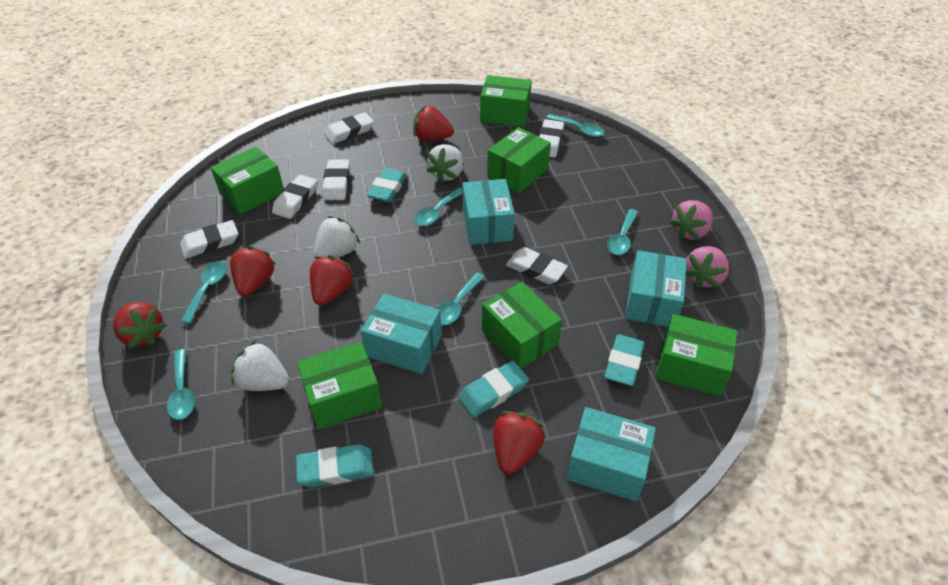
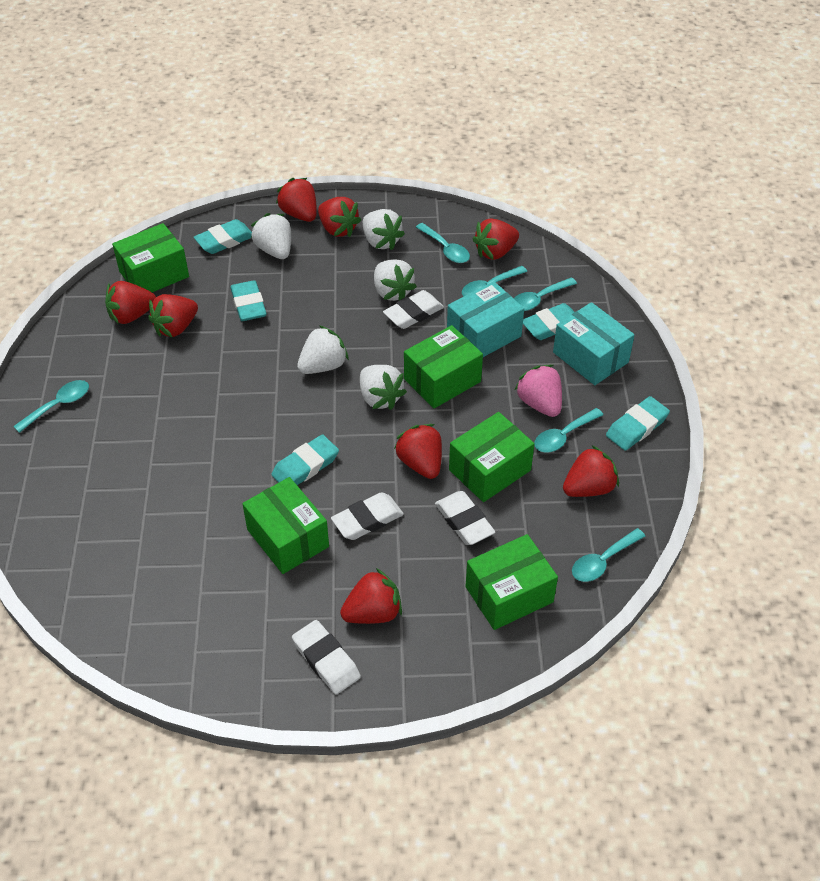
green box: [211,147,284,215] [297,341,382,429] [480,75,531,127] [482,282,562,369] [487,127,551,193] [655,314,738,397] = 6 -> [112,223,189,292] [242,477,329,574] [404,325,483,408] [449,412,535,502] [466,534,558,630] = 5
pink strawberry: [669,200,713,240] [686,246,729,289] = 2 -> [515,365,562,417] = 1
red strawberry: [113,302,166,349] [230,246,275,296] [310,255,355,306] [413,106,454,141] [493,411,545,474] = 5 -> [105,281,156,324] [148,294,198,337] [276,178,317,222] [318,197,361,237] [340,568,402,624] [394,424,442,479] [473,218,519,260] [563,445,619,497] = 8
turquoise box: [361,294,442,374] [463,179,515,245] [566,407,656,501] [625,250,687,327] = 4 -> [447,281,524,357] [553,302,635,385] = 2
turquoise eraser: [296,444,374,487] [367,168,407,202] [458,361,529,417] [605,334,645,386] = 4 -> [194,219,252,254] [230,280,267,321] [271,434,339,485] [523,303,574,340] [606,396,670,451] = 5
white eraser: [180,220,238,259] [272,175,318,219] [322,160,350,200] [324,112,374,144] [506,247,568,284] [538,119,564,158] = 6 -> [292,620,361,694] [331,492,404,540] [383,290,444,329] [435,491,495,545] = 4
white strawberry: [231,340,289,391] [314,216,360,260] [426,144,463,183] = 3 -> [251,213,291,259] [297,325,349,374] [360,365,407,410] [363,209,405,250] [374,259,417,301] = 5

